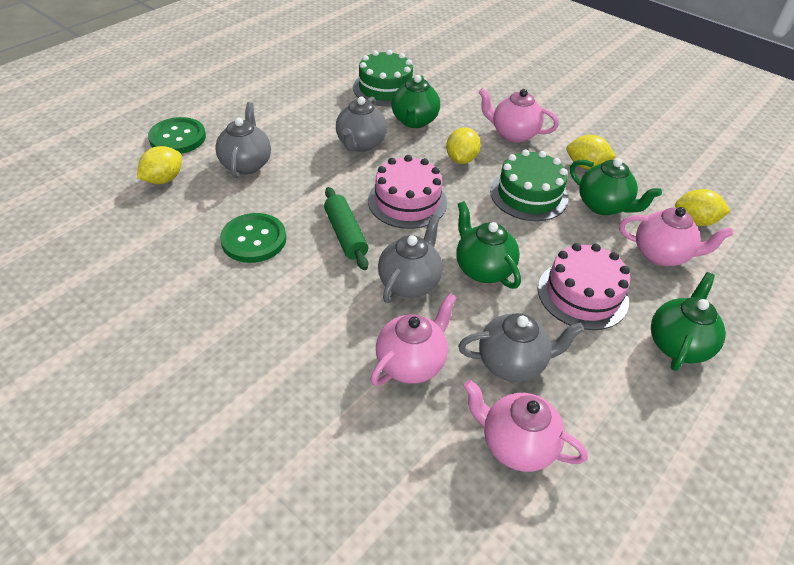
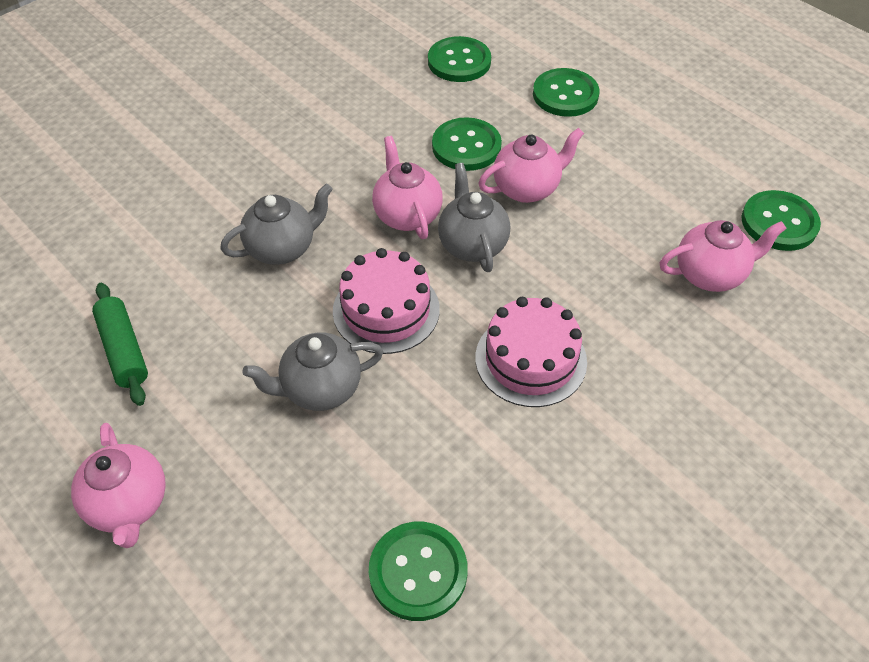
green button: [148,117,206,154] [220,213,286,263] = 2 -> [369,522,468,621] [428,36,491,82] [432,117,502,171] [533,68,600,117] [741,190,821,251] = 5
green cake: [353,50,413,106] [490,149,568,221] = 2 -> none = 0
green teapot: [391,75,440,128] [456,201,521,289] [570,158,662,215] [651,272,726,371] = 4 -> none = 0
grey teapot: [215,102,271,178] [336,97,387,152] [378,214,443,303] [458,313,584,382] = 4 -> [220,184,333,265] [242,332,383,411] [438,163,510,272] = 3
yellow lemon: [137,146,182,184] [446,127,481,164] [567,135,616,169] [675,189,731,226] = 4 -> none = 0

